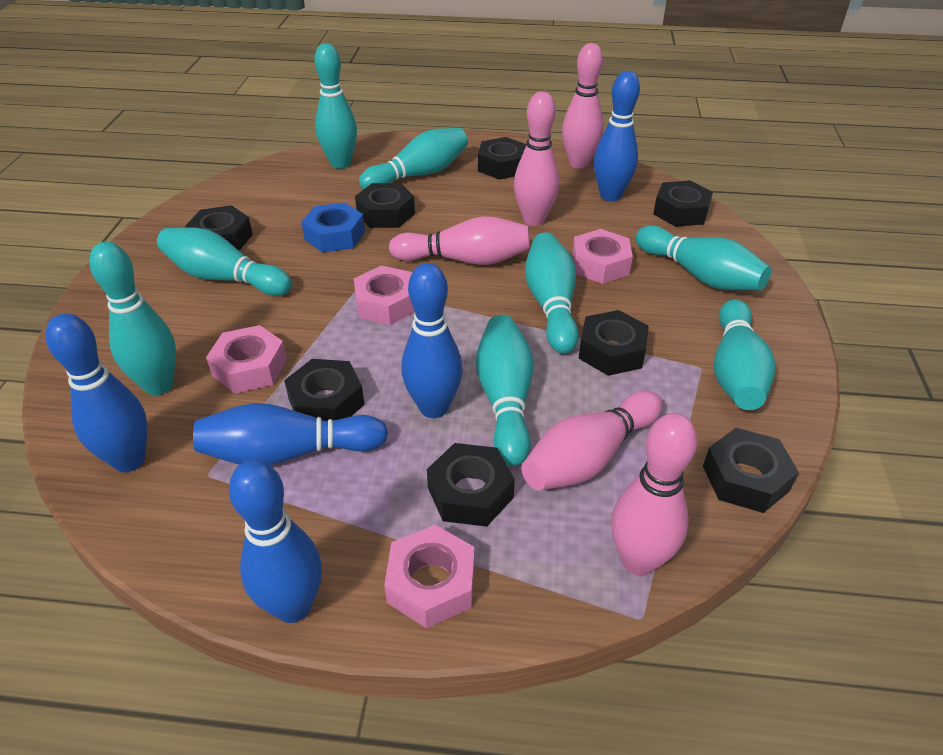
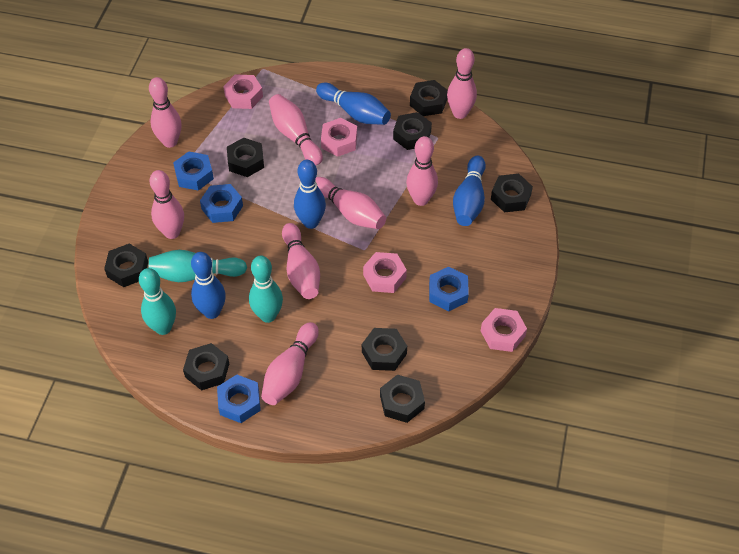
blue bowling pin: [45,313,147,472] [193,403,388,465] [229,460,322,623] [402,263,463,418] [594,71,640,201] = 5 -> [191,252,226,319] [294,160,326,229] [316,83,391,125] [453,156,486,226] = 4
blue nut: [302,202,365,253] = 1 -> [173,151,214,191] [200,184,243,223] [217,375,261,423] [429,267,469,311] = 4
pink bowling pin: [389,216,530,265] [514,92,559,226] [522,390,662,491] [562,43,603,168] [611,413,698,576] = 5 -> [149,77,181,148] [150,170,184,239] [261,322,319,405] [269,94,323,165] [282,223,320,299] [315,177,386,229] [406,136,438,206] [447,48,477,119] = 8
turquoise bowling pin: [89,242,176,395] [157,227,292,296] [314,43,357,169] [359,128,468,190] [476,315,534,466] [525,232,579,354] [636,226,771,290] [714,299,776,410] = 8 -> [139,268,176,335] [149,250,247,282] [249,256,283,323] = 3

